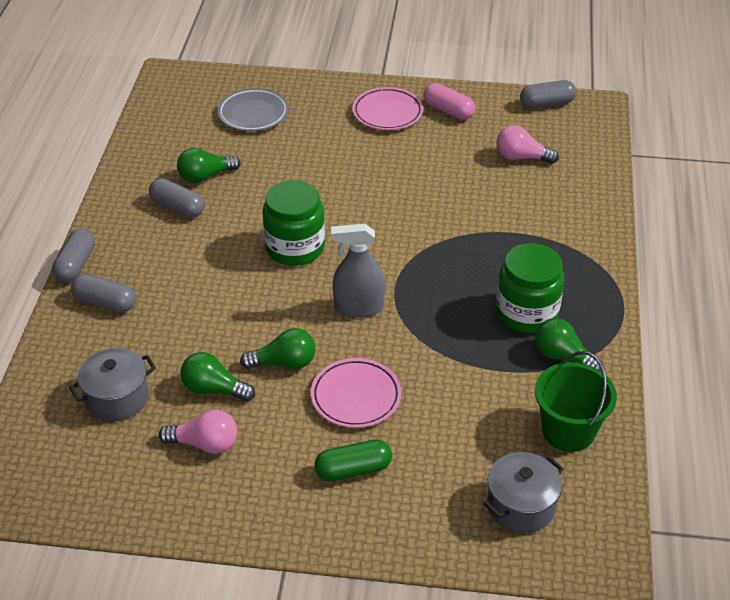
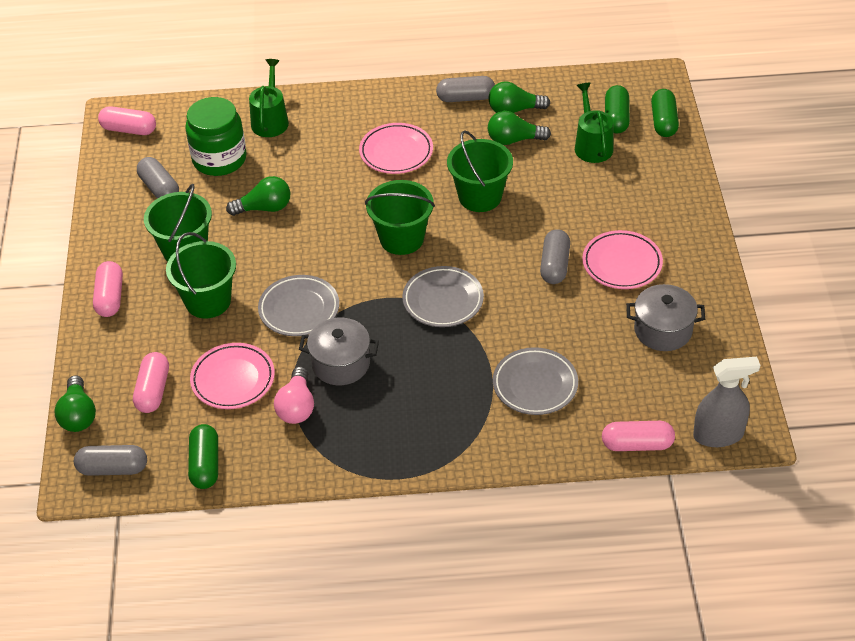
green bucket: [535,351,617,452] = 1 -> [144,184,212,262] [166,232,236,319] [365,180,435,255] [447,130,513,212] = 4
green capsule: [314,439,392,481] = 1 -> [188,424,218,489] [605,85,630,134] [651,89,679,137] = 3
green jar: [262,180,325,266] [496,243,564,333] = 2 -> [185,97,247,176] = 1
green watering can: none = 0 -> [249,59,289,137] [575,83,613,163] = 2
grey plate: [217,88,289,131] = 1 -> [258,275,339,336] [402,266,484,327] [493,347,578,415] = 3
pink capsule: [423,83,475,120] = 1 -> [93,261,123,317] [98,106,156,135] [133,352,169,413] [602,421,675,451] = 4
pink light bulb: [159,410,237,454] [496,125,559,164] = 2 -> [274,367,314,424] = 1
pink plate: [311,358,401,428] [352,87,423,130] = 2 -> [190,343,275,409] [359,123,433,174] [582,230,663,289] = 3

